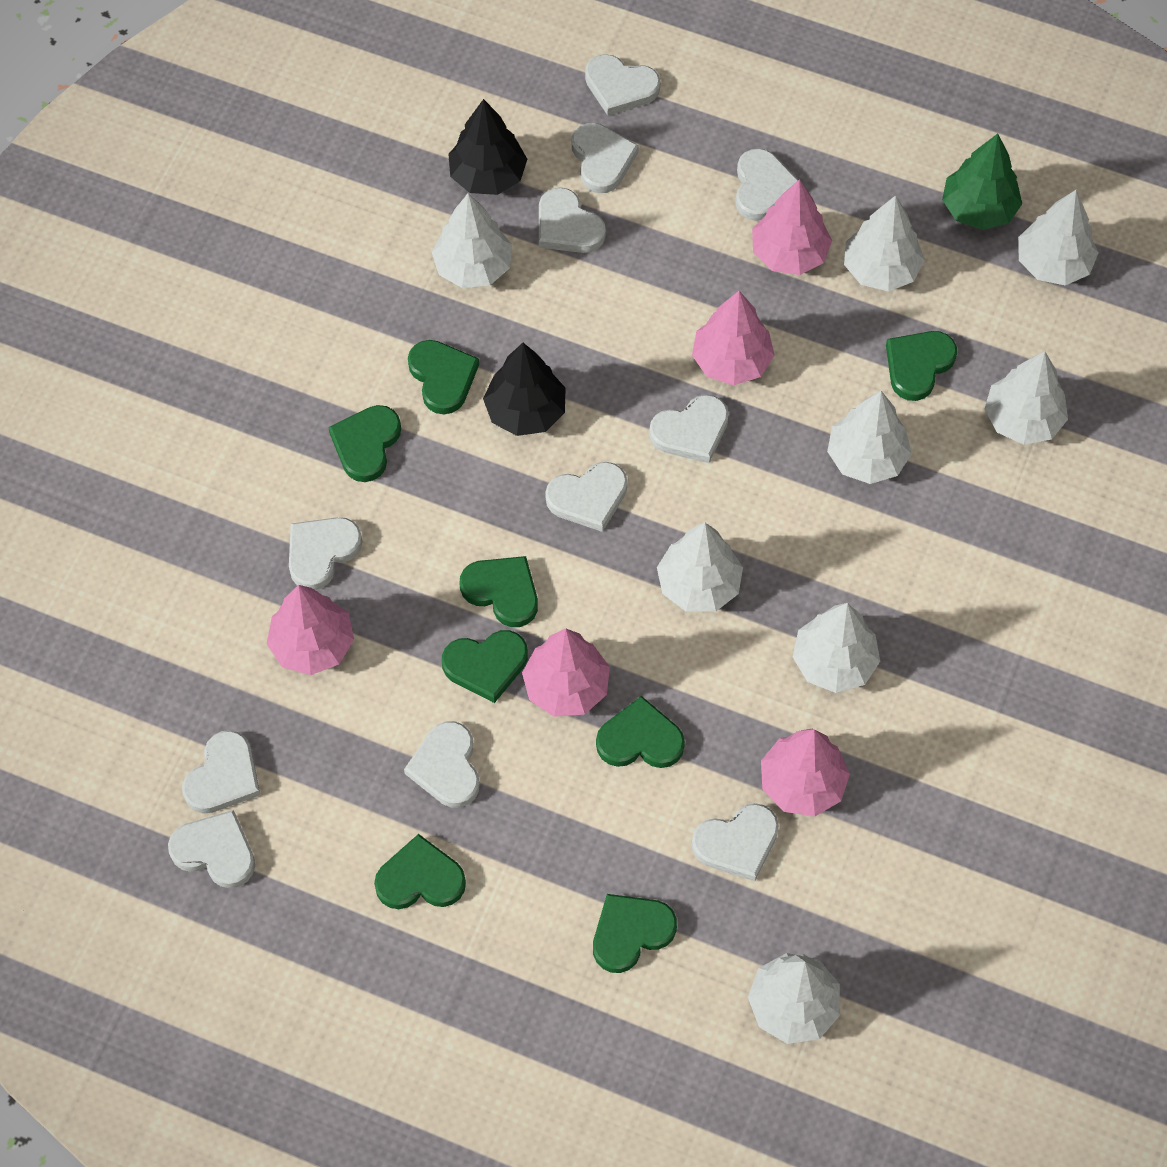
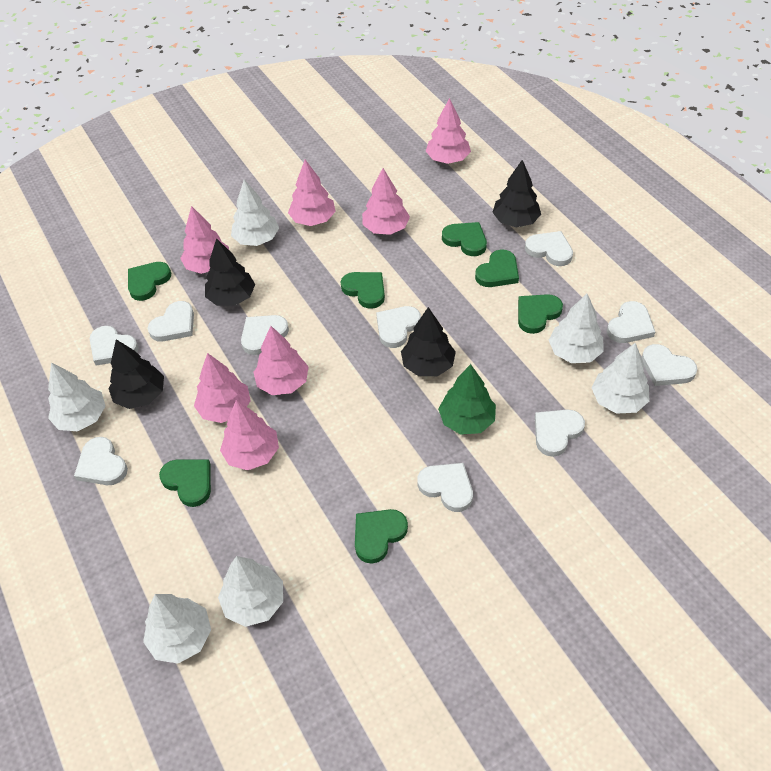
black tree: [448,99,527,195] [483,343,565,436] = 2 -> [108,339,164,409] [205,238,255,306] [401,307,456,376] [492,160,541,228] = 4
green heart: [328,405,401,482] [374,834,466,909] [408,340,479,414] [442,630,528,703] [460,556,538,627] [593,894,677,973] [596,696,685,768] [886,331,957,401] = 8 -> [128,262,171,301] [159,459,211,507] [341,272,385,309] [355,509,408,563] [442,222,487,256] [475,250,519,287] [518,294,563,334] = 7
pink tree: [267,585,354,675] [522,628,610,717] [692,291,775,385] [752,179,832,275] [761,728,850,816] = 5 -> [180,206,229,274] [194,353,251,423] [220,400,279,470] [253,326,309,395] [288,160,336,226] [362,168,410,235] [426,98,471,164] = 7
white heart: [168,810,255,888] [182,730,260,813] [289,517,362,590] [404,721,480,808] [539,187,606,253] [545,462,627,532] [572,123,639,193] [585,54,660,116] [649,395,729,463] [692,803,779,881] [735,148,798,221] = 11 -> [74,437,128,485] [90,326,139,365] [148,301,194,341] [241,315,289,355] [376,306,421,348] [417,463,473,512] [525,231,573,266] [535,409,585,457] [607,301,655,343] [642,344,697,386] = 10
white tree: [432,193,512,288] [657,522,743,611] [748,953,840,1044] [793,603,880,693] [827,391,912,484] [844,195,925,291] [984,351,1068,445] [1018,190,1098,286] = 8 -> [48,362,106,431] [143,594,211,664] [218,556,283,627] [231,180,279,246] [549,294,604,363] [592,343,649,414] = 6

